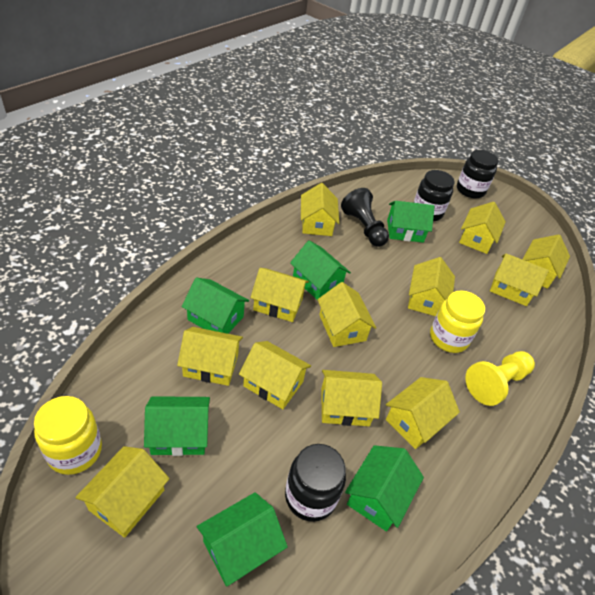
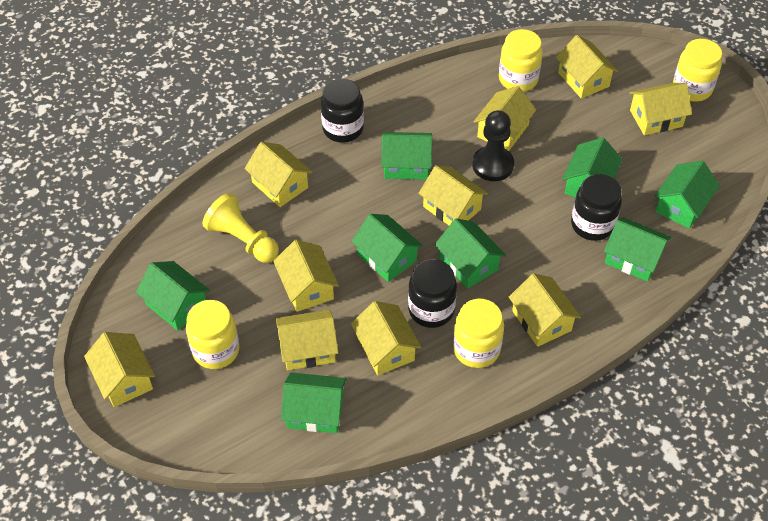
green house: [144,396,210,456] [182,277,249,334] [197,492,288,587] [290,240,351,299] [345,445,424,532] [387,201,435,243] = 6 -> [136,261,210,331] [281,372,346,433] [351,214,423,282] [381,132,432,180] [435,219,506,289] [562,137,623,197] [604,217,671,282] [654,161,720,229] = 8
yellow house: [75,446,170,538] [177,327,243,386] [239,341,311,409] [250,268,309,322] [301,183,339,236] [317,282,376,347] [321,370,382,426] [386,377,460,449] [408,257,455,316] [459,202,506,254] [490,253,549,306] [522,234,570,289] = 12 -> [84,332,155,407] [244,142,312,207] [273,240,339,312] [276,309,339,370] [351,301,421,375] [418,165,488,225] [473,86,536,151] [509,273,581,347] [556,35,618,98] [630,83,692,135] = 10
yellow jar: [34,396,102,475] [430,290,485,353] = 2 -> [186,300,240,369] [453,299,504,368] [499,29,543,92] [673,39,722,102] = 4

